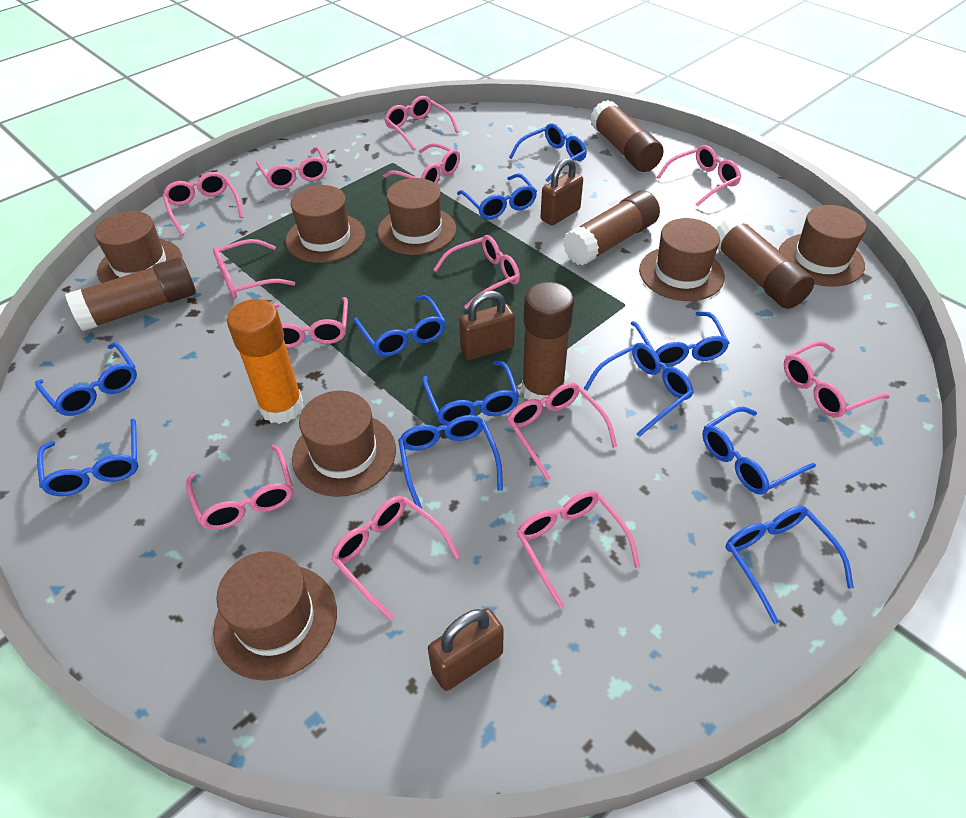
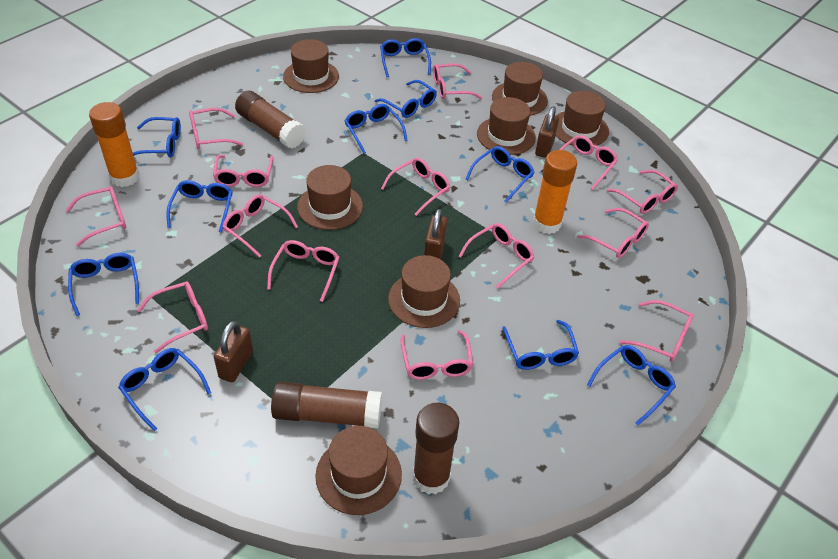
blue glasses: [35,342,137,416] [37,418,138,496] [354,295,446,357] [398,415,503,509] [423,360,519,425] [457,173,537,220] [509,123,587,182] [584,343,694,437] [630,312,729,367] [702,407,816,495] [725,506,854,624] = 11 -> [68,253,139,316] [118,348,211,431] [133,117,181,157] [166,180,233,233] [345,104,408,154] [375,80,437,118] [380,38,431,77] [465,146,535,203] [502,320,579,370] [587,345,676,425] = 10
brown glue stick: [65,257,196,331] [522,282,574,407] [563,190,660,266] [590,100,663,172] [716,216,815,309] = 5 -> [235,91,306,149] [271,381,382,428] [413,403,460,495] = 3
orange glue stick: [227,299,304,424] = 1 -> [89,102,140,187] [533,150,577,234] = 2
pink glasses: [163,172,243,235] [186,445,293,530] [213,239,295,299] [256,147,327,189] [273,297,348,348] [331,496,460,620] [383,143,460,184] [384,96,459,151] [433,235,520,309] [507,382,617,481] [517,490,640,608] [657,145,741,207] [784,341,890,418] = 13 -> [66,186,126,247] [138,281,208,353] [189,108,243,149] [213,155,274,187] [223,194,298,258] [267,240,339,302] [381,157,450,216] [400,330,473,380] [433,63,483,99] [459,223,534,288] [559,135,618,190] [577,208,649,258] [607,170,678,214] [619,300,694,362] = 14

